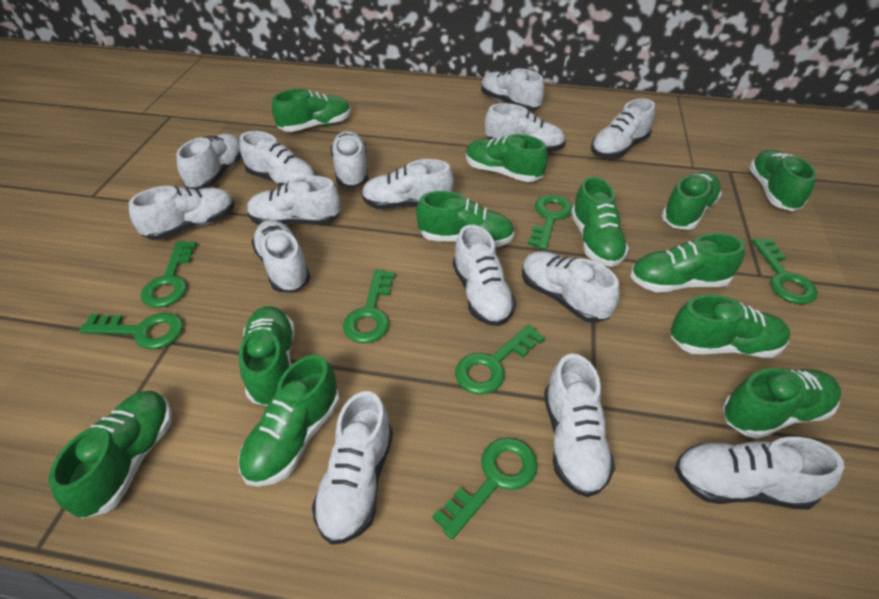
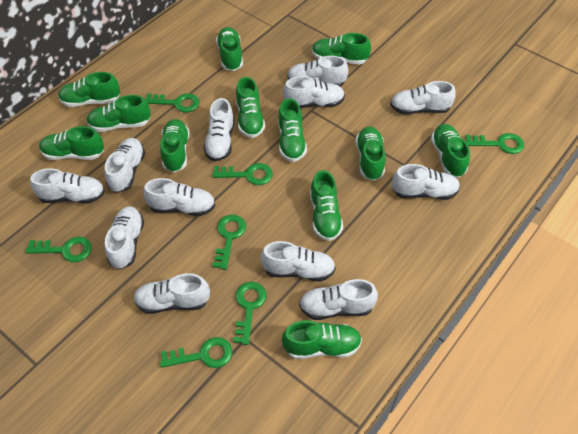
white shoe: [129,186,235,240] [176,134,242,189] [239,131,316,186] [247,176,341,225] [251,220,310,292] [312,391,393,545] [330,131,368,188] [361,159,454,209] [453,225,516,326] [481,68,544,111] [485,103,565,152] [522,251,620,323] [544,354,615,497] [591,98,655,158] [675,437,844,510] = 15 -> [30,168,105,204] [105,138,145,193] [105,206,144,270] [134,273,210,314] [143,178,215,216] [203,98,234,162] [261,241,336,282] [283,76,345,108] [287,56,349,86] [299,279,378,320] [390,81,456,115] [392,164,460,200] = 12

